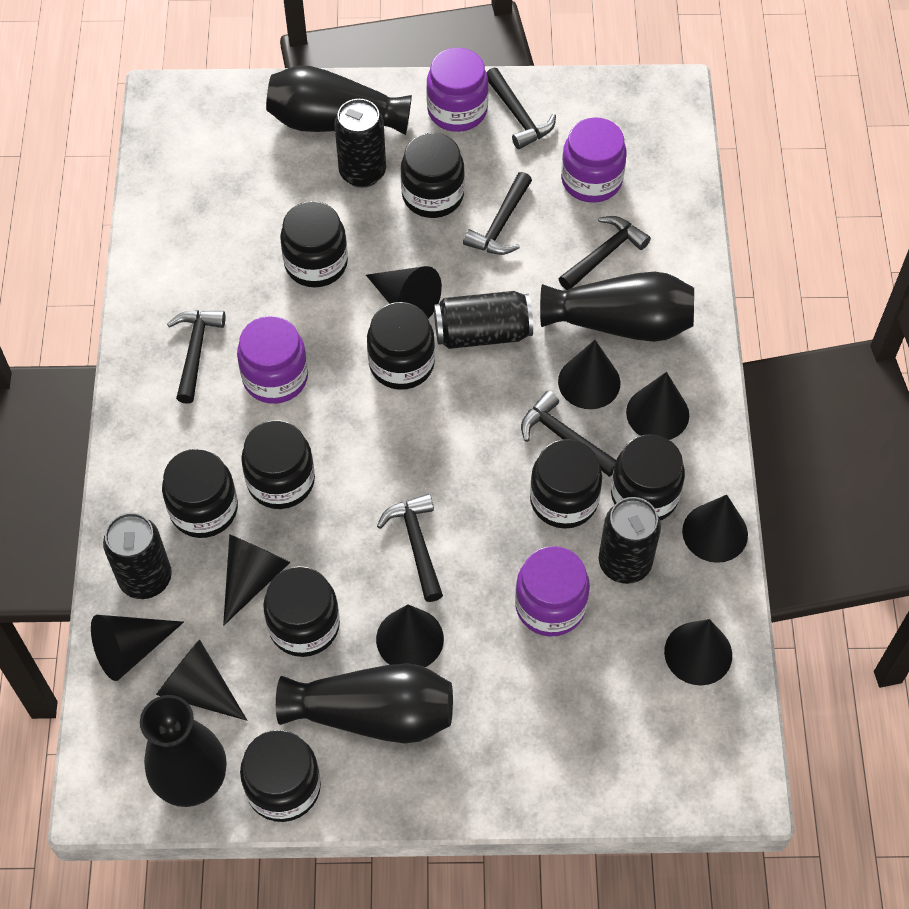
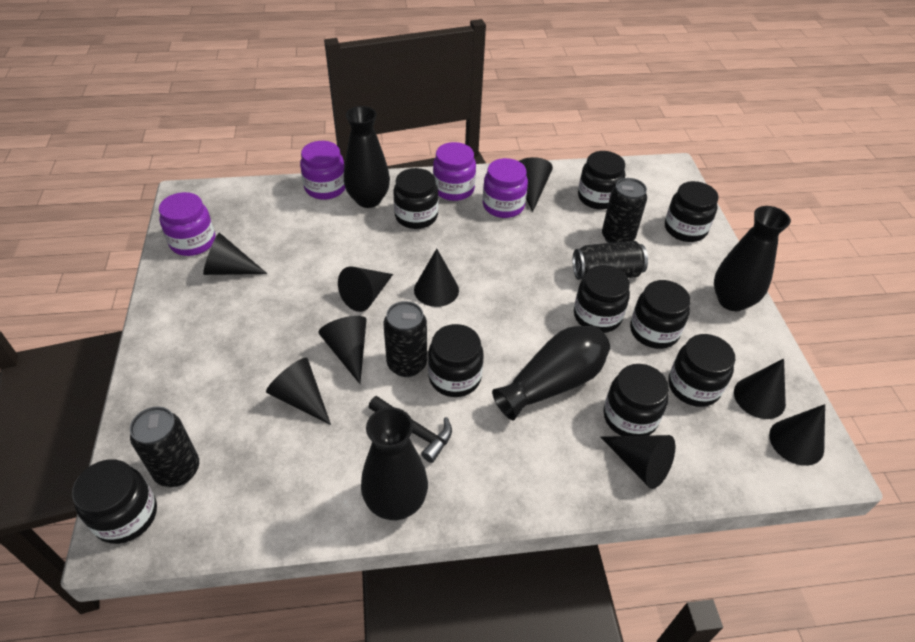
black hammer: [167,310,226,404] [377,494,443,602] [463,172,532,255] [486,68,556,149] [521,391,616,477] [559,216,651,290] = 6 -> [369,396,452,463] = 1

